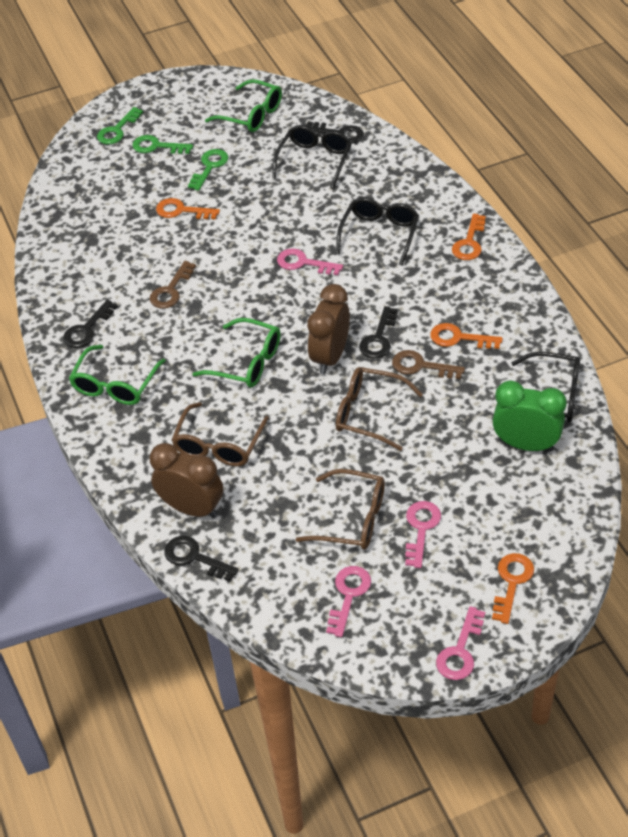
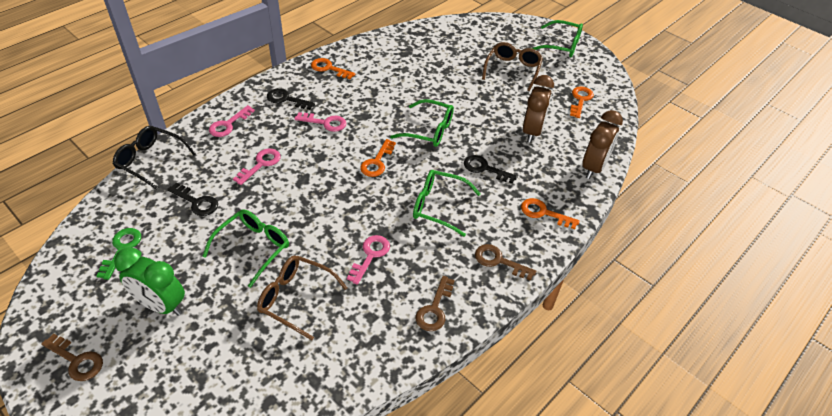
black glasses: [272,125,352,189] [336,197,419,266] [512,352,580,423] = 3 -> [113,126,196,190] = 1
black key: [63,300,118,348] [164,536,239,582] [305,121,364,143] [359,306,398,359] = 4 -> [167,183,218,216] [267,88,315,110] [464,155,518,184] = 3
brown glasses: [172,402,269,466] [295,469,385,550] [336,367,423,451] = 3 -> [257,255,347,340] [482,42,543,91] = 2
brown key: [150,261,196,309] [392,350,465,379] = 2 -> [41,333,103,381] [416,276,455,331] [475,244,536,281] = 3
green glasses: [69,345,166,405] [192,318,281,388] [205,79,282,132] = 3 -> [202,209,289,288] [390,99,454,147] [413,170,481,237] [532,20,583,57] = 4
green key: [97,107,143,144] [132,135,193,154] [188,149,228,191] = 3 -> [96,228,141,280] = 1

